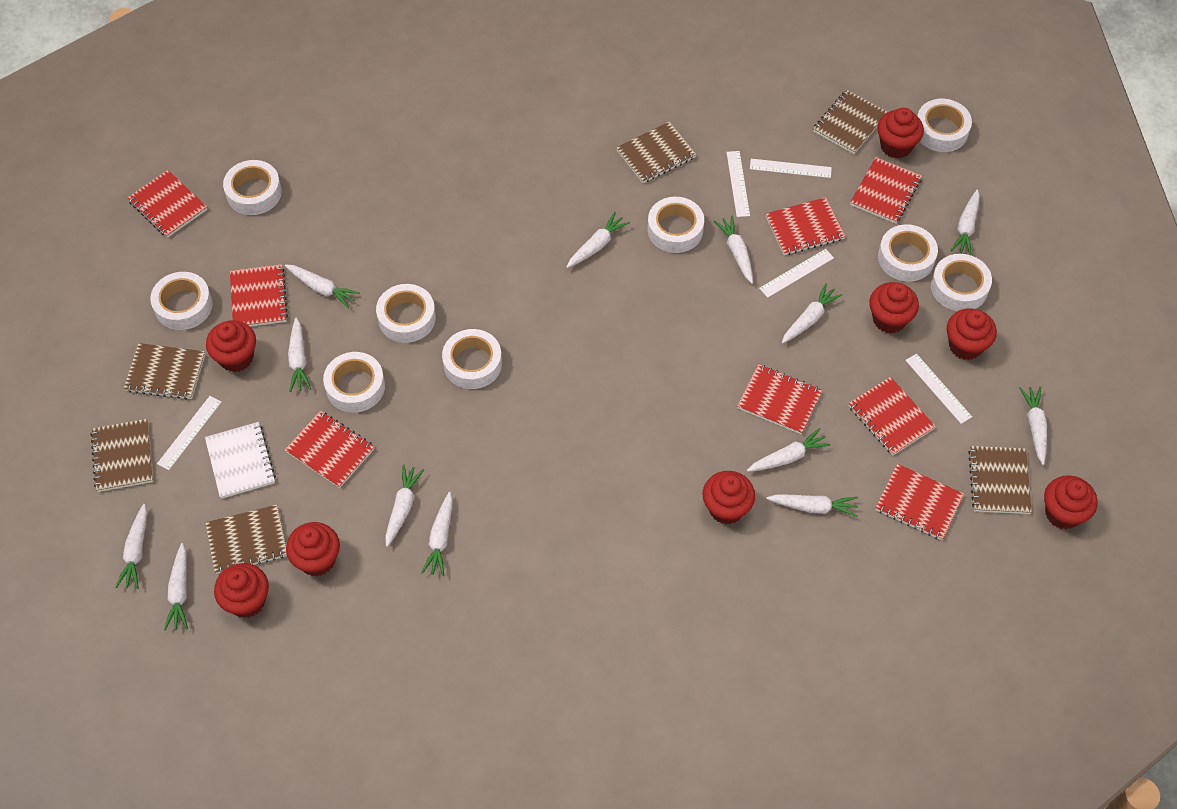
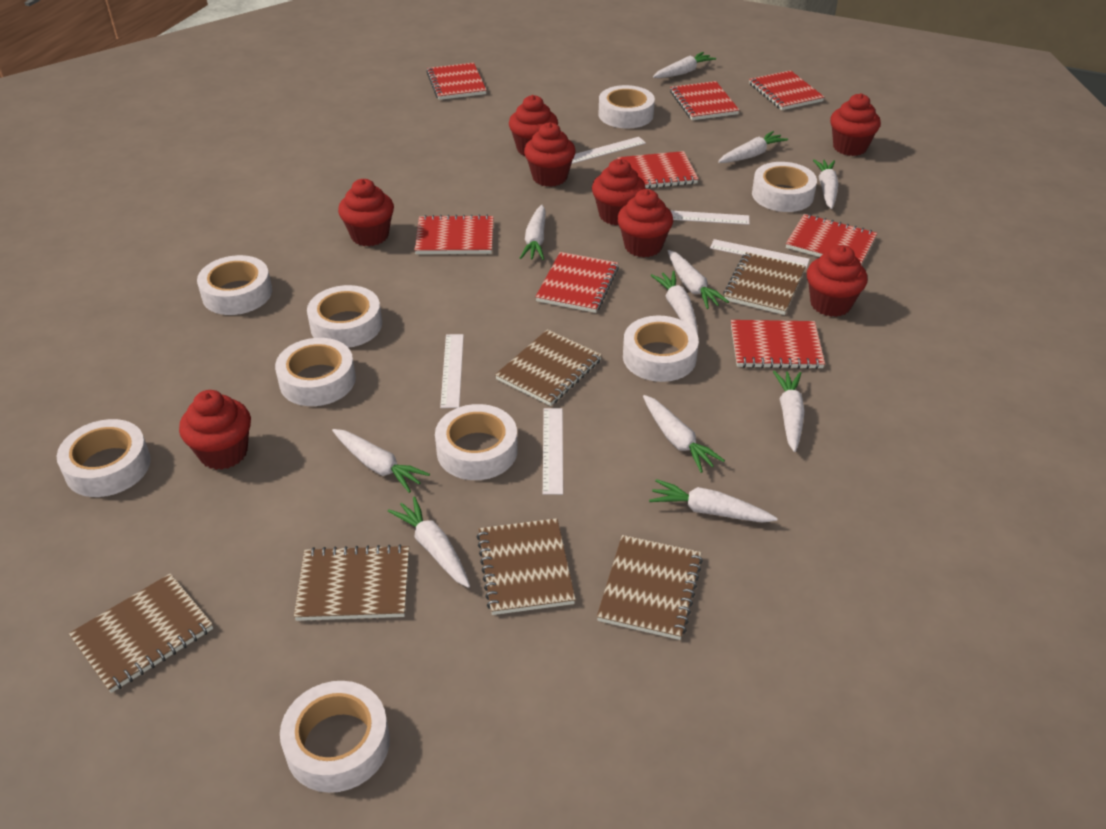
white carrot: [115,504,147,589] [164,543,188,631] [285,264,360,308] [288,317,311,392] [385,465,425,547] [421,492,453,576] [566,212,630,268] [714,215,753,284] [747,428,831,472] [766,494,858,517] [782,283,843,344] [950,190,980,255] [1020,387,1047,465] = 13 -> [332,429,430,493] [388,496,470,588] [520,204,546,260] [643,395,725,473] [649,479,778,523] [651,271,698,335] [653,52,716,78] [668,250,729,309] [718,131,788,163] [773,371,805,452] [813,159,839,209] = 11
white notebook: [205,422,276,499] = 1 -> none = 0

